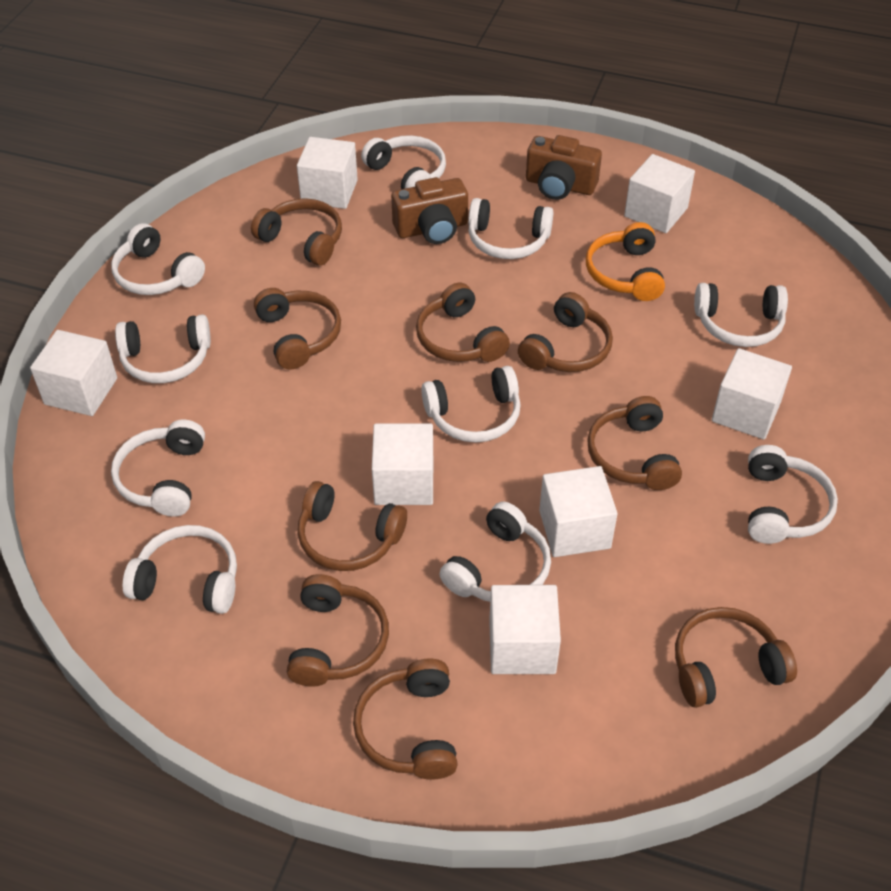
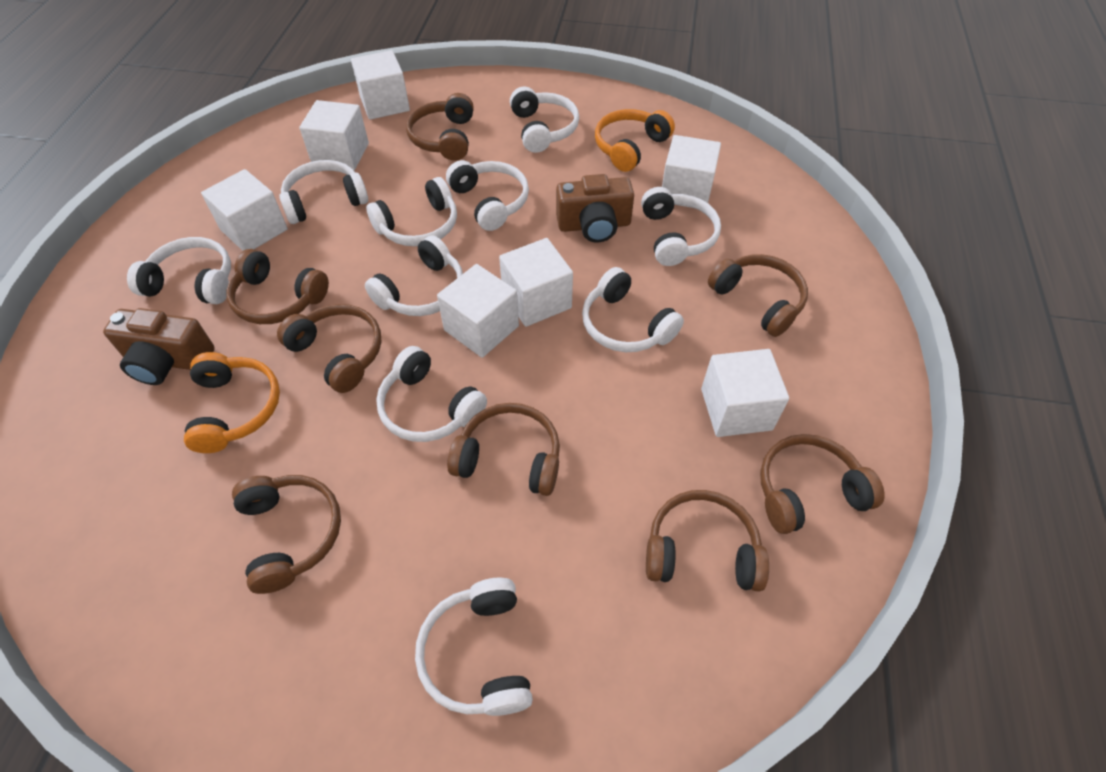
brown headphones: [251,198,342,266] [254,288,341,369] [287,574,389,687] [298,481,407,571] [353,659,458,780] [416,283,510,362] [518,292,613,372] [587,396,682,490] [675,607,797,708] = 9 -> [226,249,329,324] [232,475,341,594] [277,304,382,393] [406,93,474,161] [447,403,560,496] [646,490,769,592] [708,254,808,337] [760,434,885,534] = 8
orange headphones: [586,222,665,301] = 1 -> [184,352,280,453] [595,109,675,172] = 2

